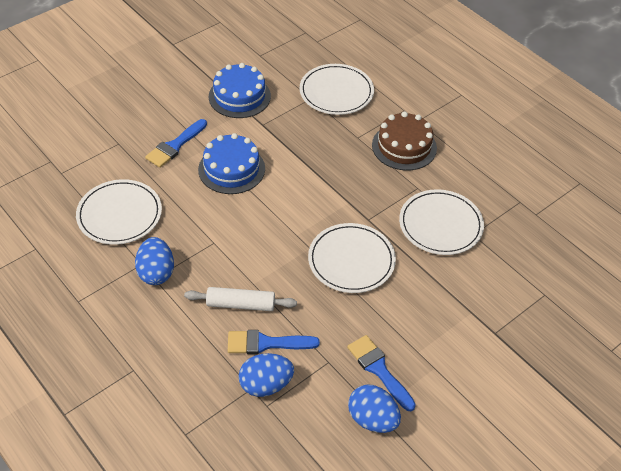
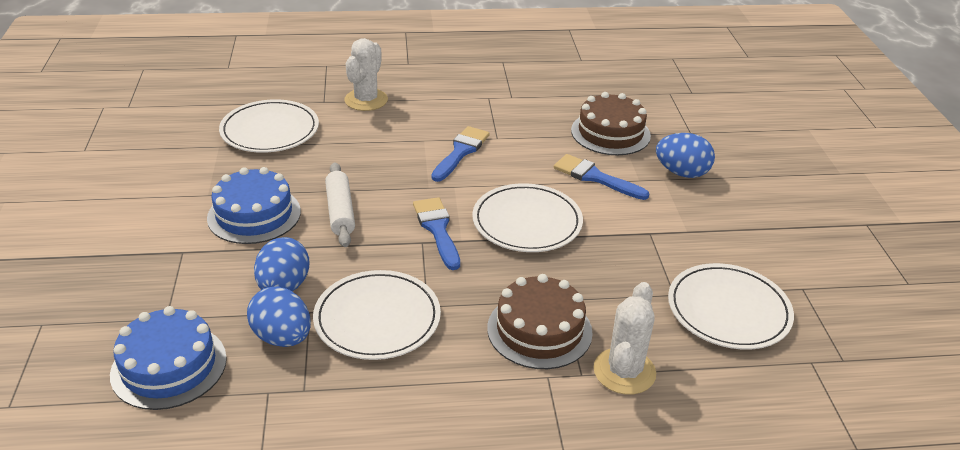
brown cake: [372,112,437,171] = 1 -> [487,274,592,369] [571,92,651,155] = 2
white cactus: none = 0 -> [344,38,388,111] [593,282,656,395] = 2

